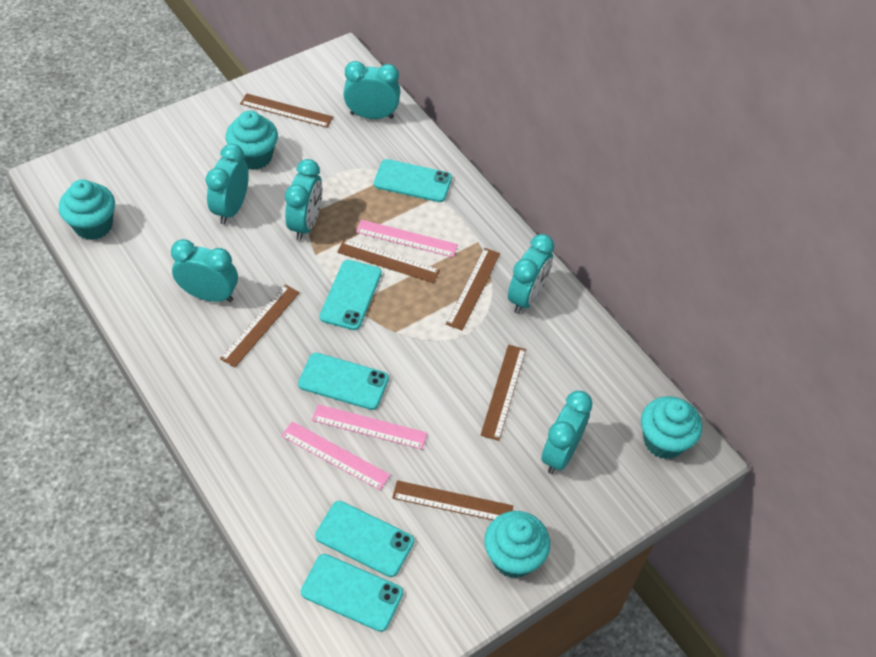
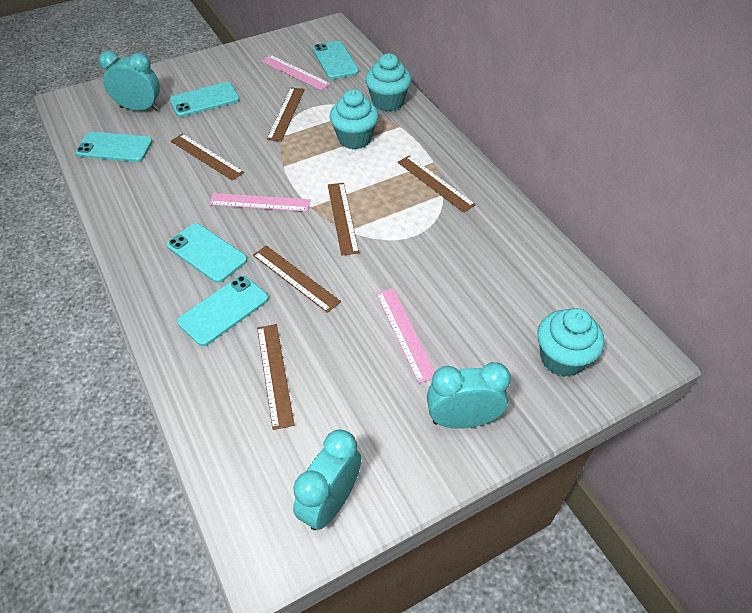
turquoise clock: [171,239,238,302] [206,144,249,225] [285,159,322,241] [343,61,400,119] [508,234,554,314] [542,391,593,474] = 6 -> [99,50,160,111] [293,430,361,530] [427,362,511,429] = 3
turquoise cupcake: [59,179,115,240] [226,111,278,170] [484,511,550,578] [641,396,702,459] = 4 -> [330,89,379,149] [365,53,412,112] [537,308,604,377] = 3

